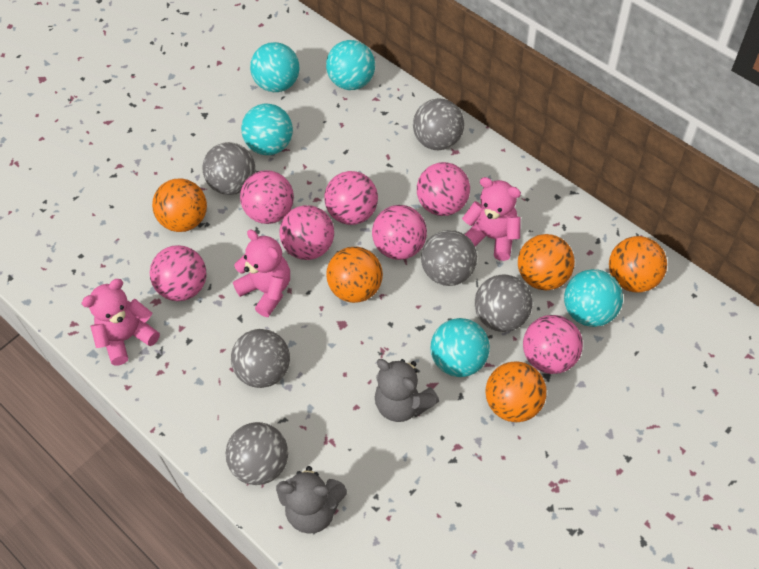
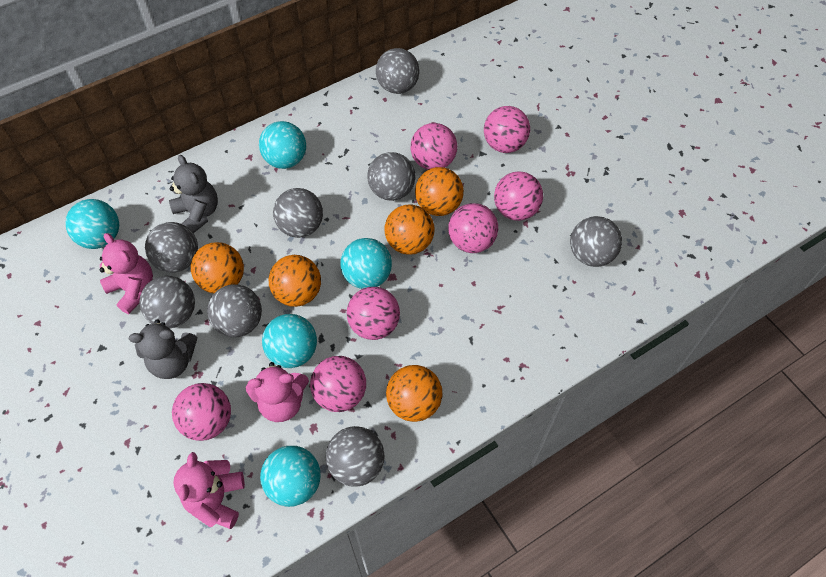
grey ball: [202,142,255,195] [226,422,288,485] [231,329,290,388] [413,98,464,150] [421,230,477,286] [475,274,532,332] = 6 -> [139,276,195,328] [145,222,198,273] [207,284,262,337] [273,188,323,238] [326,426,385,487] [368,152,415,201] [376,48,419,94] [570,216,622,267] = 8

